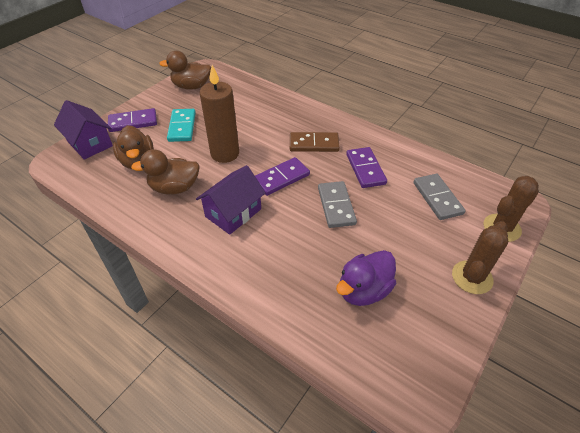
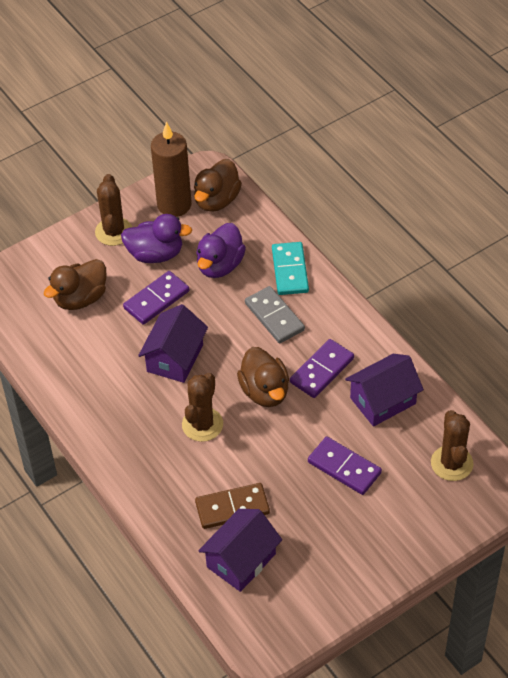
brown cactus: [452,221,508,294] [484,176,539,242] = 2 -> [95,174,132,246] [182,373,223,442] [431,410,473,481] = 3
grey domino: [318,181,357,228] [413,174,465,220] = 2 -> [245,286,305,343] = 1
purple duck: [336,250,396,306] = 1 -> [121,214,192,263] [196,223,246,278] = 2
purple house: [54,100,113,160] [196,165,266,235] = 2 -> [138,304,208,383] [198,509,282,592] [345,354,424,427] = 3

